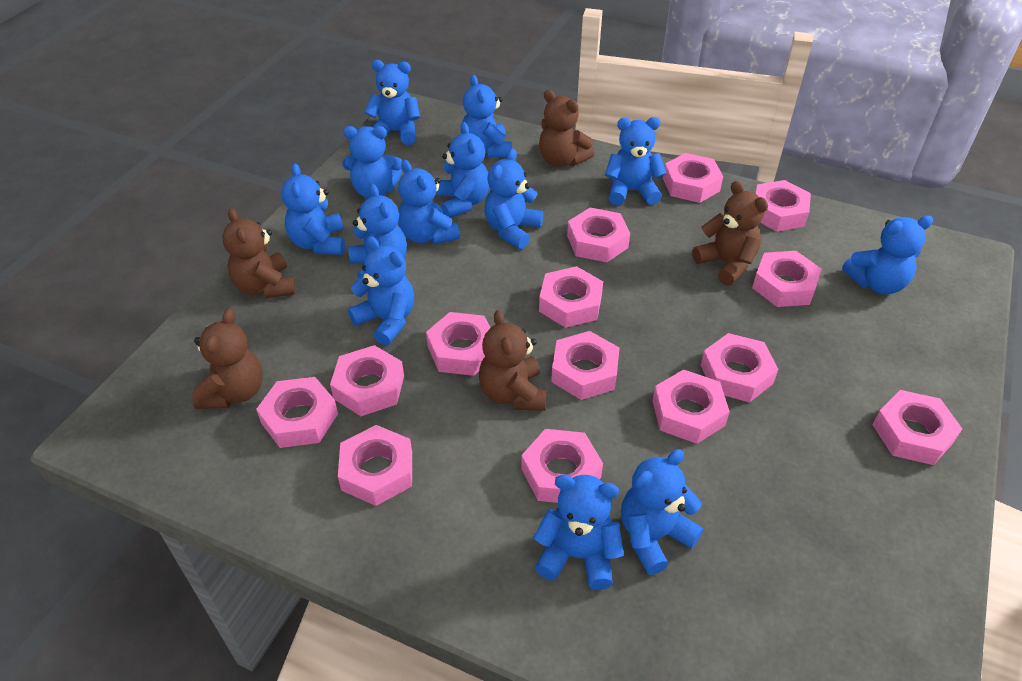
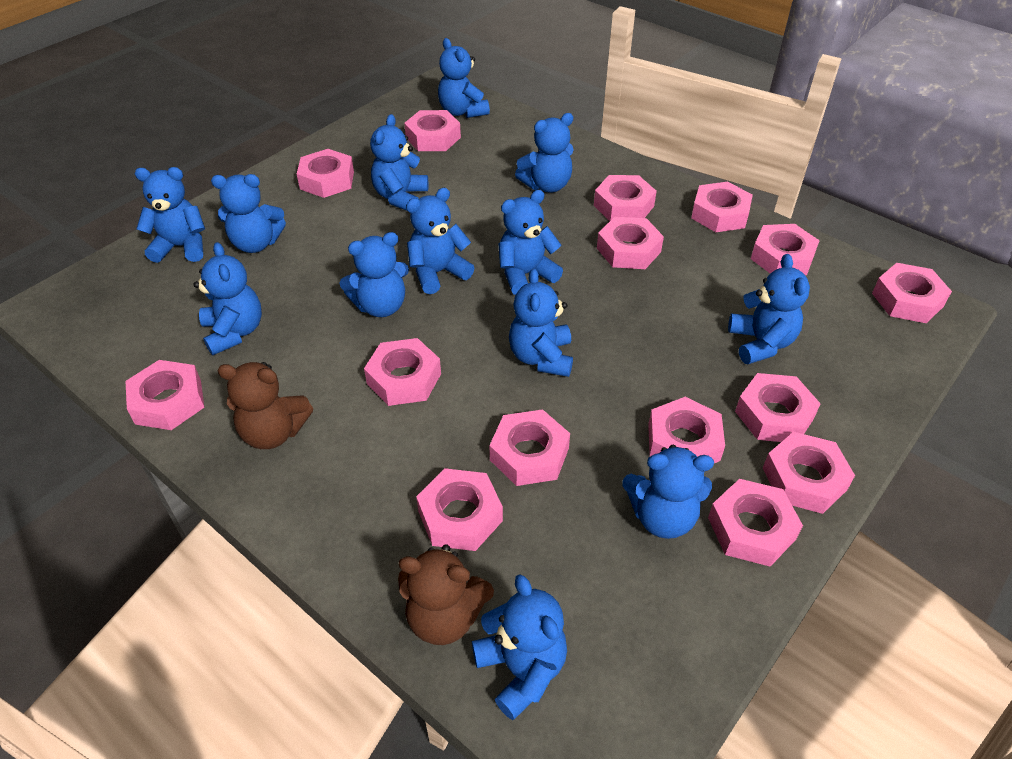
brown teddy bear: [192,308,263,409] [222,208,296,298] [479,310,546,411] [539,90,594,167] [692,181,768,285] = 5 -> [217,362,313,449] [398,544,494,645] = 2
pink nut: [256,377,338,448] [330,345,404,416] [338,425,412,506] [426,312,491,376] [521,429,603,503] [539,266,603,328] [551,331,619,400] [567,208,630,262] [652,369,730,444] [663,153,723,203] [701,333,778,402] [752,251,822,307] [755,180,811,232] [873,390,962,465] = 14 -> [125,360,204,430] [297,149,354,198] [364,338,441,406] [404,110,461,151] [416,468,503,551] [489,409,570,486] [594,175,657,221] [597,217,664,269] [648,397,725,463] [691,182,753,232] [708,479,803,566] [735,373,821,442] [751,224,820,275] [763,432,855,514] [872,263,952,323] = 15

